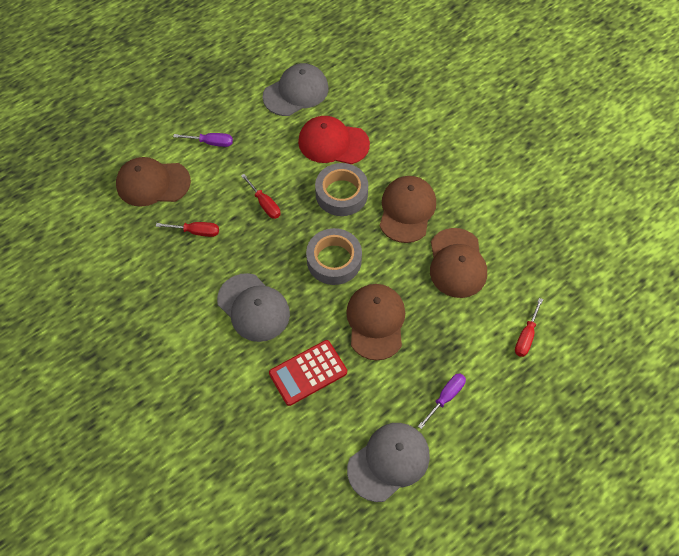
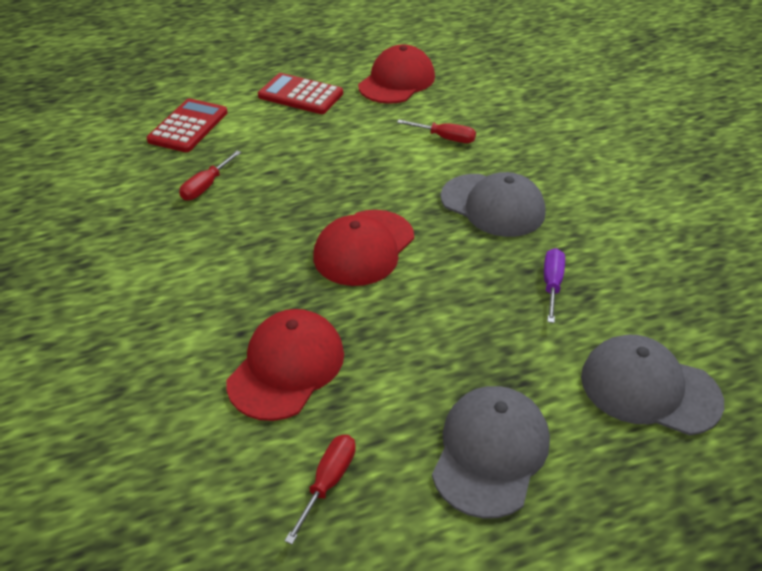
brown cap: [116,157,191,206] [346,284,405,361] [380,176,436,243] [430,228,487,298] = 4 -> none = 0
grey tape: [306,228,362,285] [315,163,368,216] = 2 -> none = 0
purple screwdriver: [173,133,233,147] [418,373,466,429] = 2 -> [544,248,565,323] = 1
red calculator: [269,340,347,406] = 1 -> [146,99,228,152] [258,73,343,114] = 2
red cap: [298,116,370,164] = 1 -> [226,309,344,421] [313,210,414,286] [358,44,435,104] = 3

